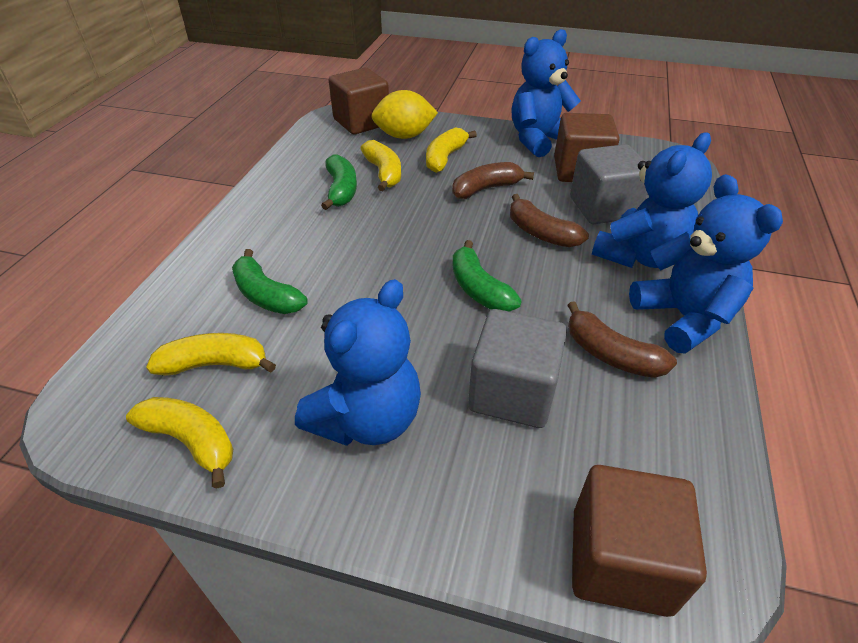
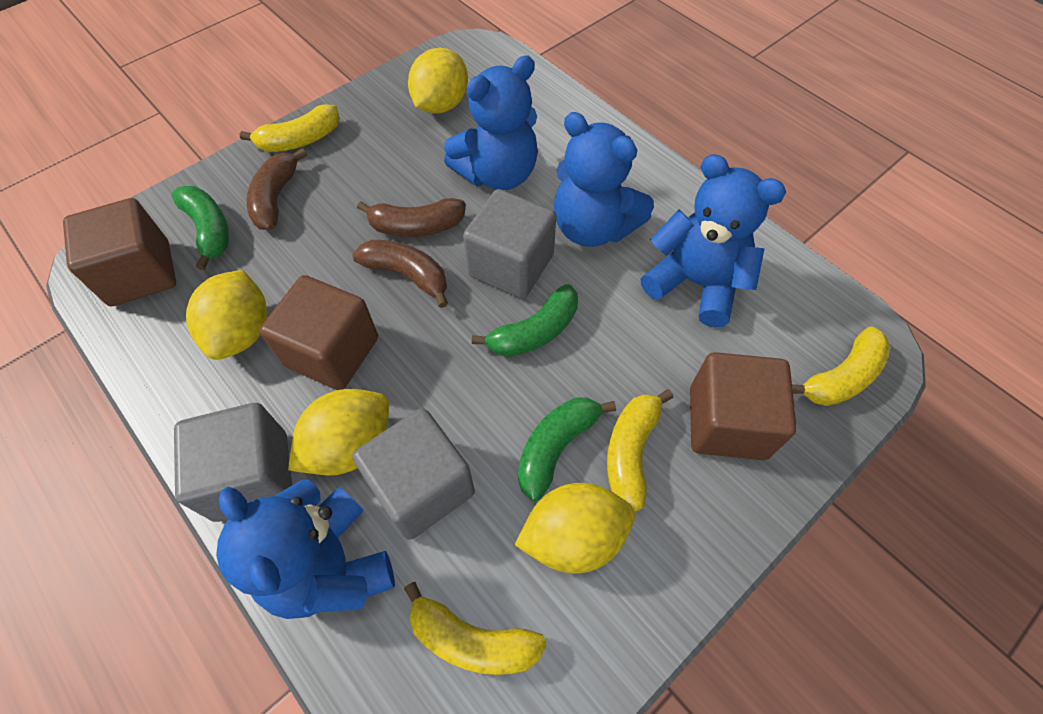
grey cube: [468,309,567,428] [570,144,647,224] = 2 -> [174,403,292,522] [352,408,475,540] [463,189,557,299] = 3
yellow lemon: [371,90,438,139] = 1 -> [186,270,267,360] [288,389,389,476] [408,48,468,114] [515,483,635,573] = 4

